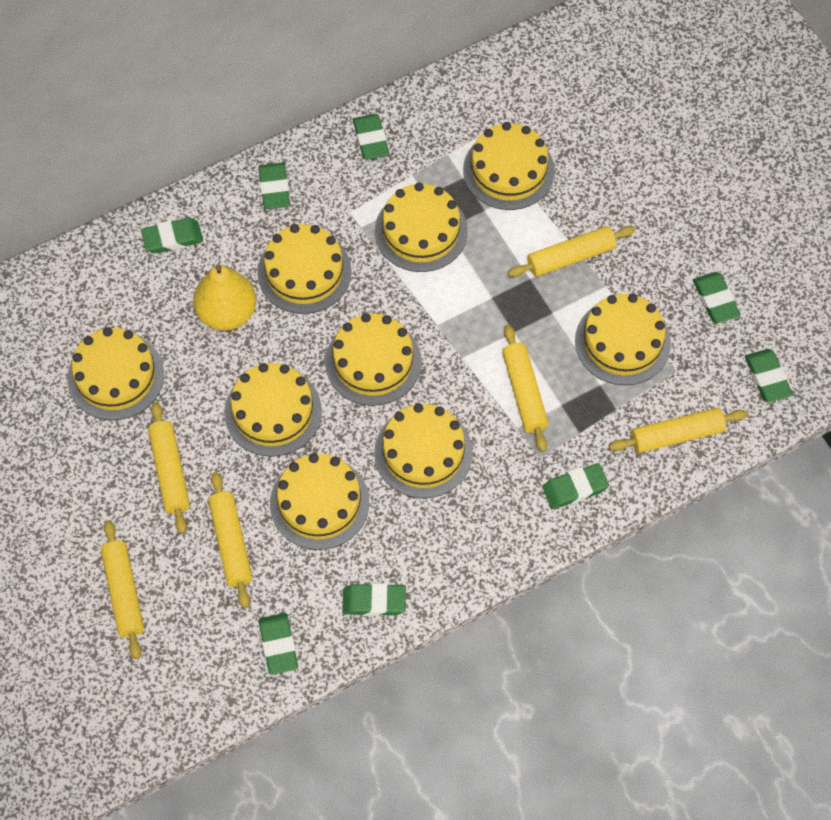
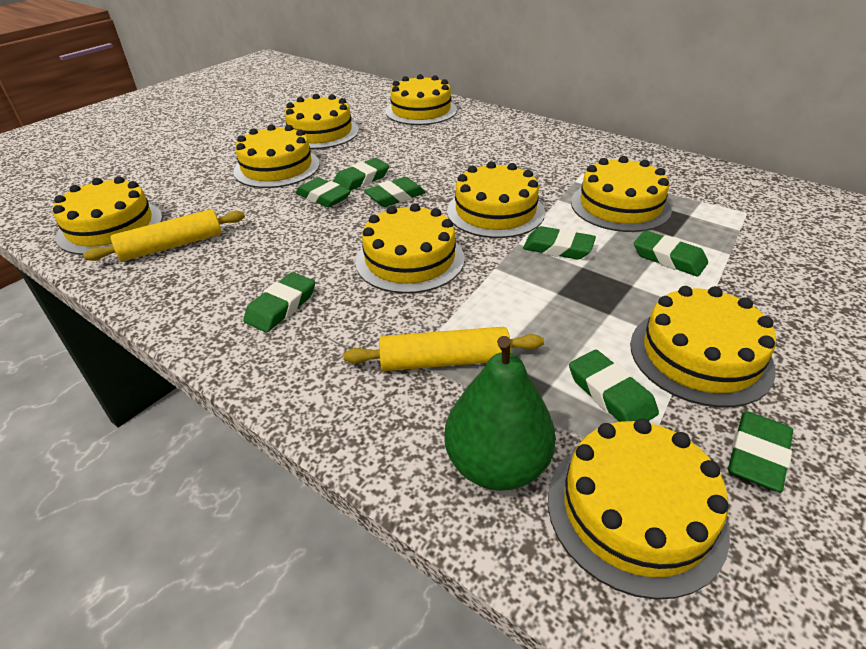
green pear: none = 0 -> [444,336,556,491] = 1
yellow pear: [193,264,256,331] = 1 -> none = 0
yellow rolling pin: [101,520,144,659] [148,402,190,534] [208,472,253,608] [502,325,549,452] [508,226,635,277] [609,408,748,453] = 6 -> [83,209,245,261] [343,327,544,371] = 2

